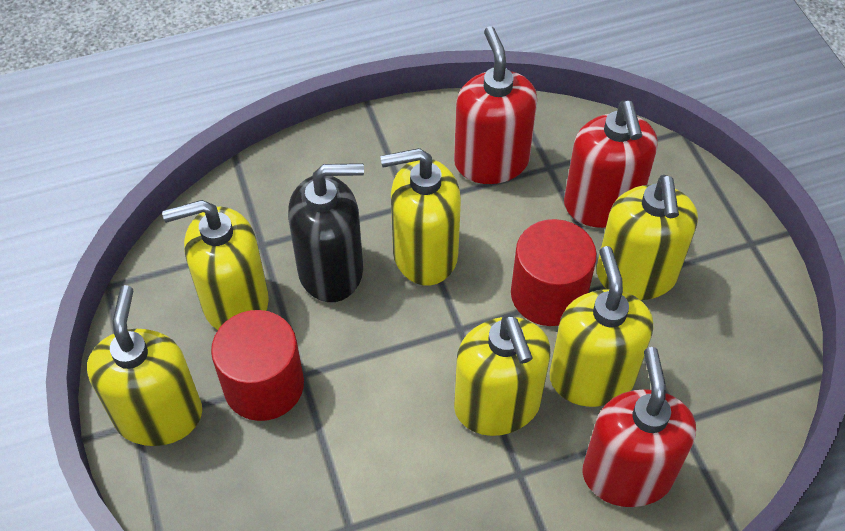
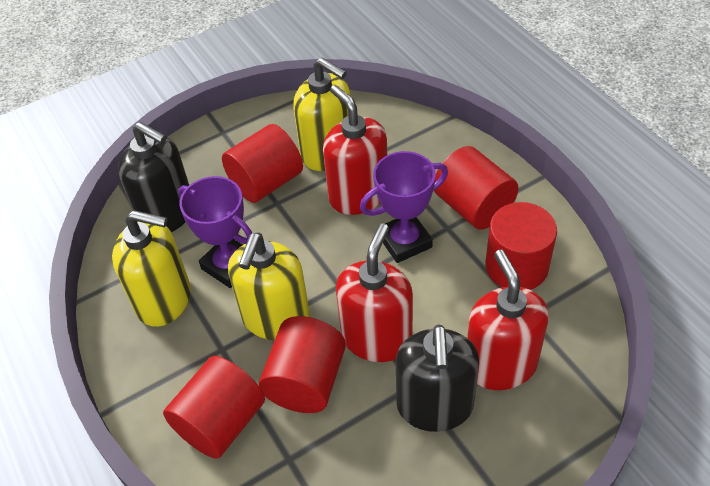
black soap dispenser: [288,163,364,302] = 1 -> [118,122,189,232] [396,324,479,432] = 2
purple trophy: none = 0 -> [178,176,252,288] [360,151,448,263] = 2
red cylinder: [211,310,304,421] [511,219,597,326] = 2 -> [163,356,265,459] [222,124,303,203] [259,316,346,413] [434,146,519,229] [485,202,557,290] = 5
yellow soap dispenser: [87,285,202,446] [162,200,269,330] [380,148,461,286] [454,314,550,436] [549,246,653,407] [596,175,698,300] = 6 -> [112,210,191,327] [228,233,310,341] [293,57,350,171] = 3

